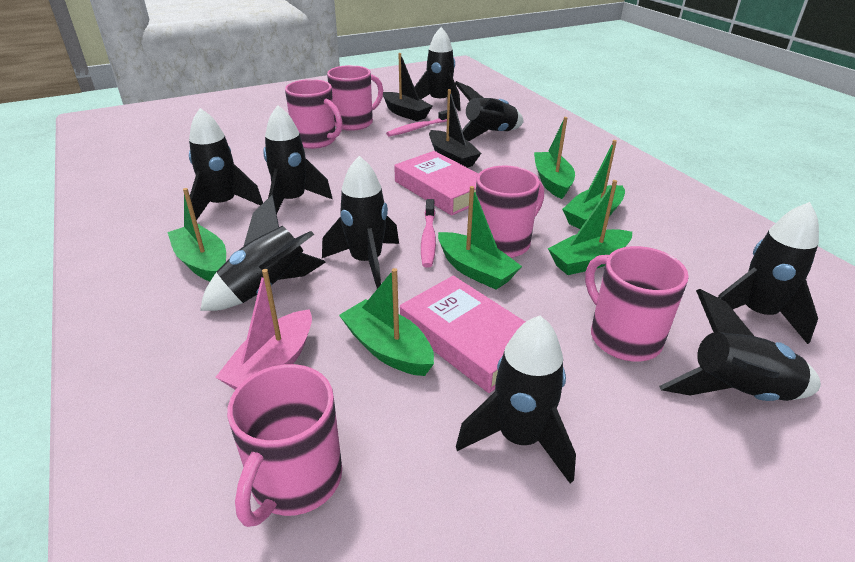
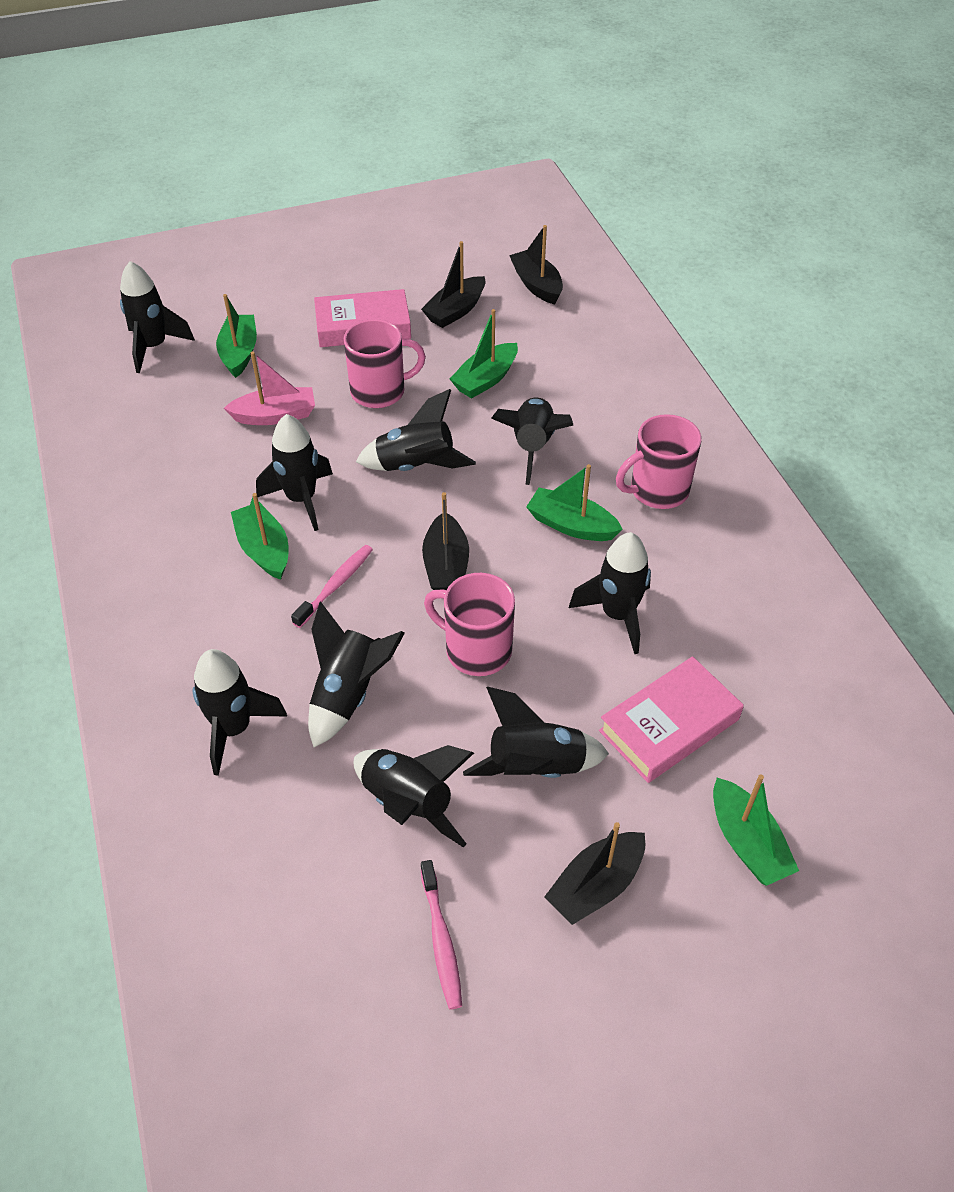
black boat: [383,53,432,121] [429,89,481,168] = 2 -> [421,241,485,328] [422,492,469,590] [509,225,563,305] [544,822,645,925] = 4
green boat: [167,188,226,282] [339,268,434,376] [438,186,522,290] [534,117,575,199] [548,180,632,275] [562,140,625,229] = 6 -> [216,294,257,378] [231,493,288,580] [450,309,518,399] [526,464,623,541] [713,774,799,886] = 5
pink mug: [227,364,342,527] [285,79,343,149] [327,65,383,131] [476,165,544,258] [585,246,689,361] = 5 -> [343,319,426,408] [424,573,515,676] [616,414,701,509] = 3

